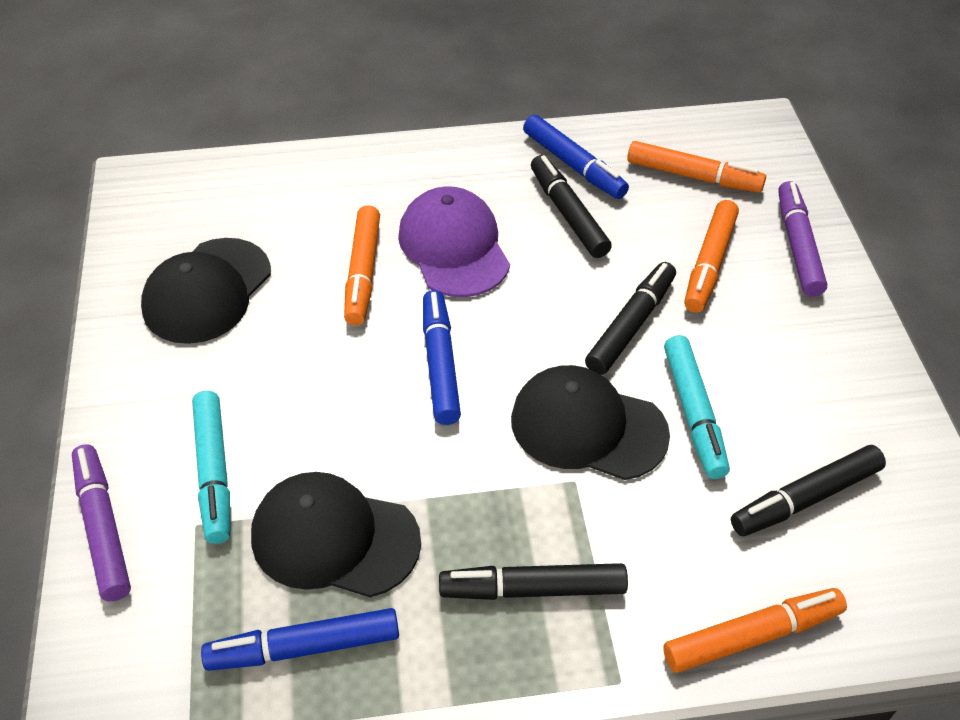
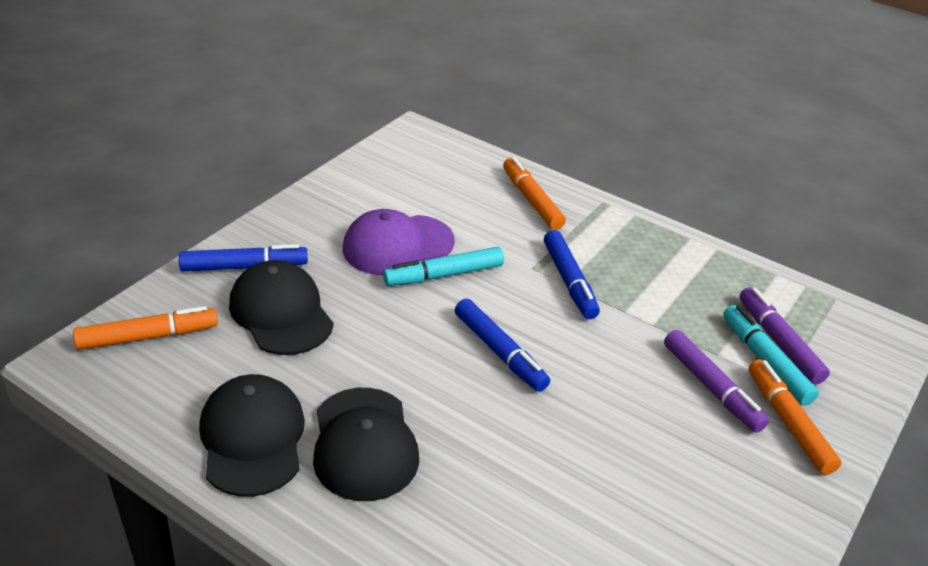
black marker: [439,563,628,600] [531,155,612,258] [585,262,676,375] [731,445,886,536] = 4 -> none = 0
orange marker: [344,205,380,326] [627,141,766,193] [663,588,847,673] [684,200,739,313] = 4 -> [73,306,218,350] [503,157,566,230] [749,359,842,475] = 3

